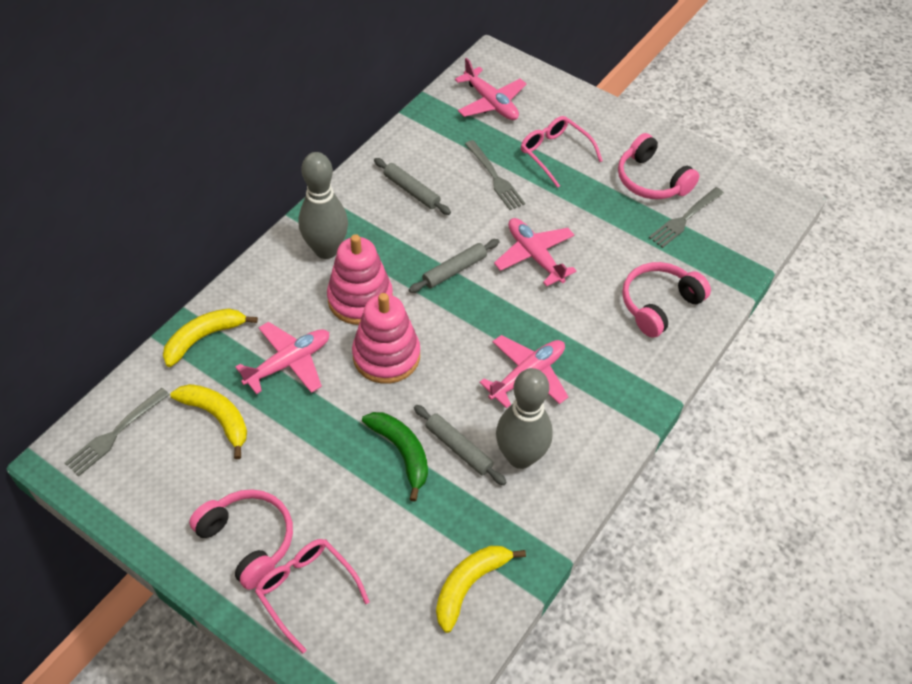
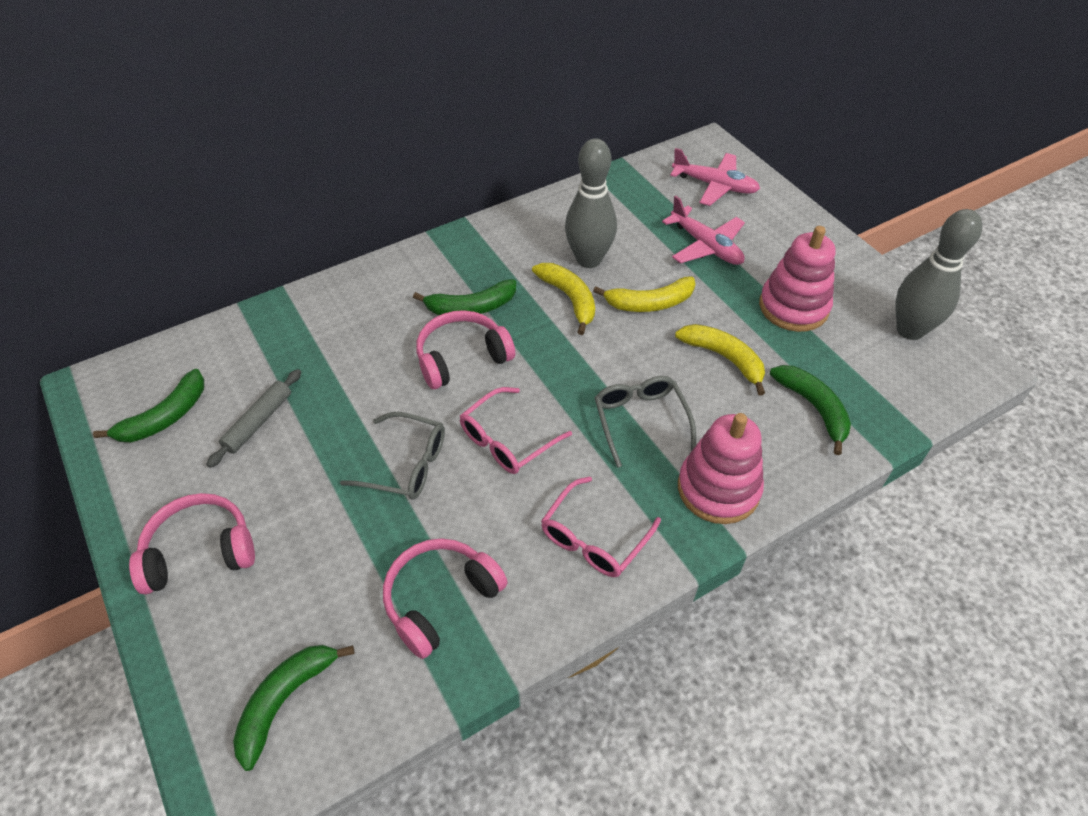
green banana: [362,412,428,502] = 1 -> [93,369,204,442] [233,645,355,771] [413,279,516,315] [770,365,851,455] = 4
grey fork: [65,388,170,476] [465,140,525,210] [649,187,724,248] = 3 -> none = 0
grey glasses: none = 0 -> [340,412,445,499] [595,376,696,468] = 2
grey rolling pin: [374,158,451,215] [409,239,500,293] [414,405,507,485] = 3 -> [206,369,301,468] = 1
pink plane: [235,322,329,394] [455,58,526,120] [479,335,568,408] [494,218,577,287] = 4 -> [662,195,745,265] [670,148,760,206] = 2

